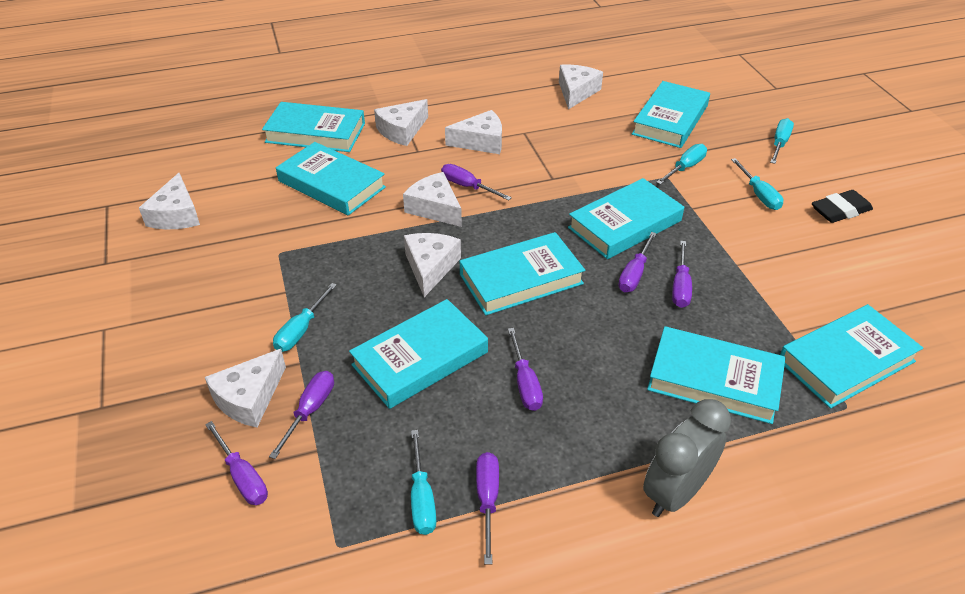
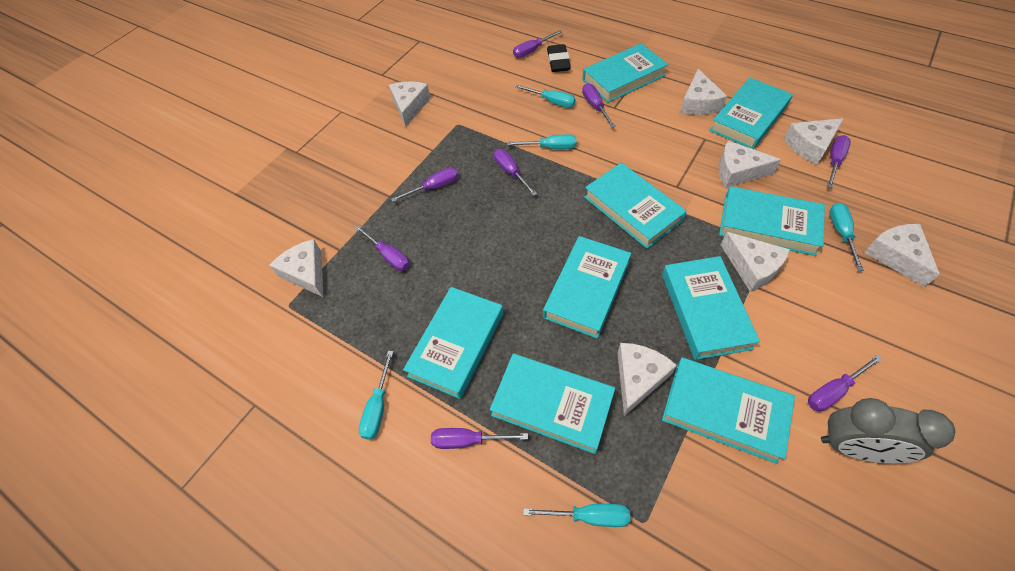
purple screwdriver: [205,421,268,505] [269,371,334,459] [441,164,512,201] [476,452,499,564] [508,328,543,411] [618,232,657,292] [672,241,692,308] = 7 -> [355,225,410,271] [391,168,458,202] [431,428,528,449] [494,149,537,196] [513,30,563,58] [582,83,616,128] [808,355,882,411] [827,135,851,188] = 8
turquoise book: [262,102,365,152] [276,142,386,216] [349,299,488,409] [460,232,585,315] [568,178,684,259] [632,81,710,148] [647,326,786,424] [780,304,923,408] = 8 -> [403,287,503,399] [490,354,615,454] [543,236,631,339] [583,43,668,103] [584,163,687,249] [662,256,760,360] [662,357,795,464] [709,77,793,149] [719,186,825,256] = 9
white cheese: [139,173,200,229] [205,349,286,427] [374,99,428,146] [403,172,462,227] [404,233,461,297] [445,110,502,154] [559,65,603,109] = 7 -> [269,239,323,297] [389,82,431,126] [617,343,677,416] [680,69,727,115] [718,141,781,188] [721,232,790,292] [784,118,844,164] [864,224,940,287] = 8

